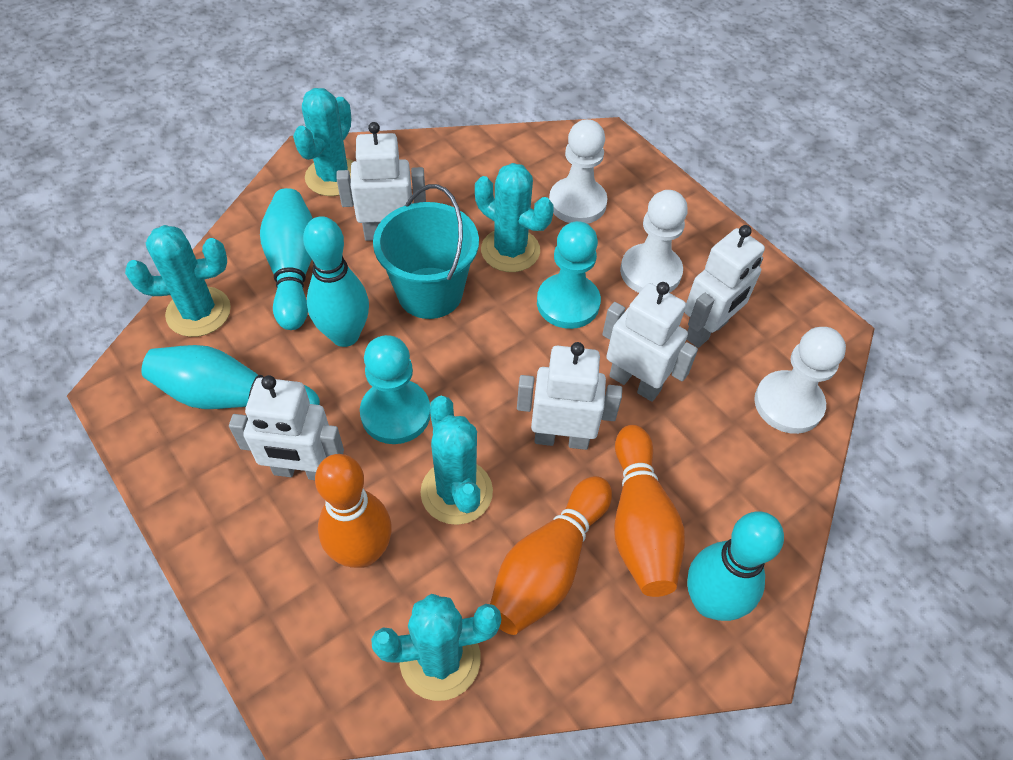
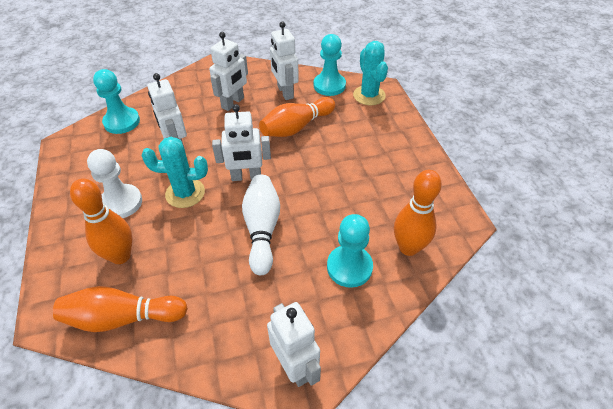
orange bowling pin: [315,454,392,568] [490,476,612,635] [614,425,685,597] = 3 -> [53,286,188,332] [70,178,132,264] [259,97,335,137] [394,170,442,256] = 4
turquoise bowling pin: [141,345,320,409] [260,188,313,330] [303,216,369,347] [687,511,784,621] = 4 -> none = 0
turquoise bucket: [373,184,479,319] = 1 -> none = 0
turquoise cactus: [125,225,231,337] [293,88,354,196] [371,594,501,701] [420,396,493,525] [475,163,554,272] = 5 -> [141,137,208,208] [353,41,388,105] = 2
turquoise pawn: [360,335,431,444] [537,221,601,329] = 2 -> [93,69,140,134] [313,34,346,96] [327,214,373,288] = 3
white bowling pin: none = 0 -> [242,175,280,275] = 1
white pawn: [549,119,608,224] [620,190,688,293] [754,327,846,434] = 3 -> [87,149,142,218] = 1

